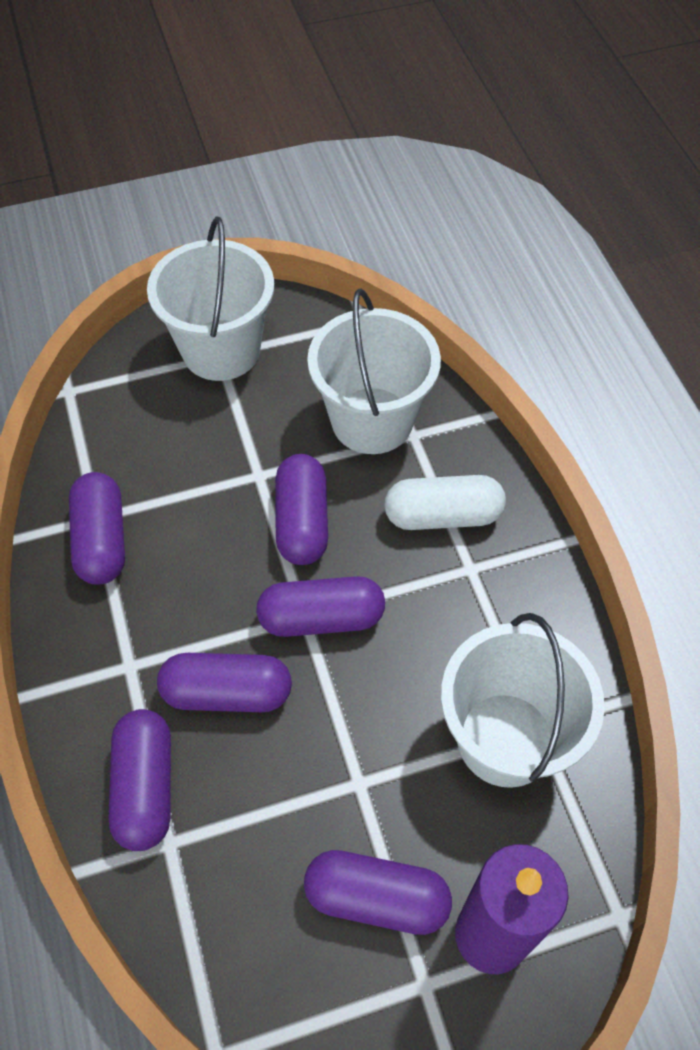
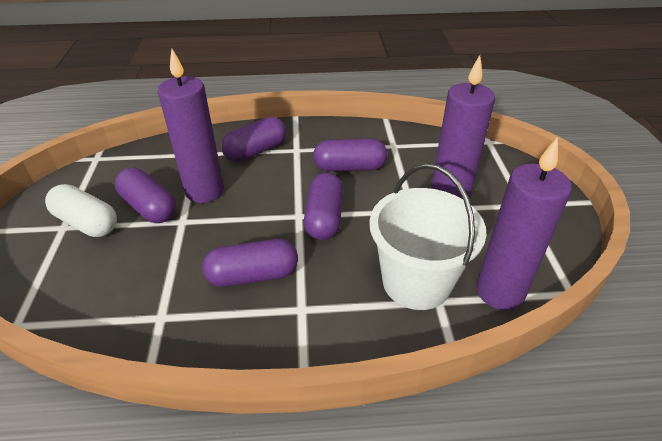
purple candle: [455,844,569,974] = 1 -> [158,49,224,203] [431,55,495,200] [476,137,572,310] = 3
purple capsule: [69,472,125,585] [109,709,171,851] [157,653,292,712] [256,576,385,637] [275,454,328,565] [304,850,452,935] = 6 -> [115,168,176,223] [202,239,298,287] [221,117,286,162] [304,173,343,240] [313,138,387,172] = 5
white bucket: [147,217,274,381] [307,288,441,454] [441,613,605,788] = 3 -> [369,163,487,310] = 1

